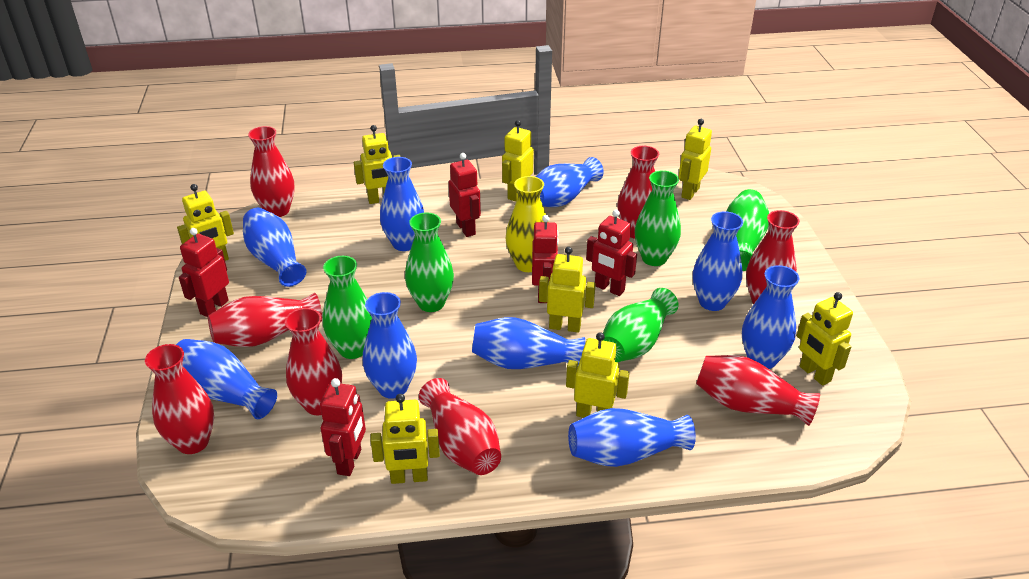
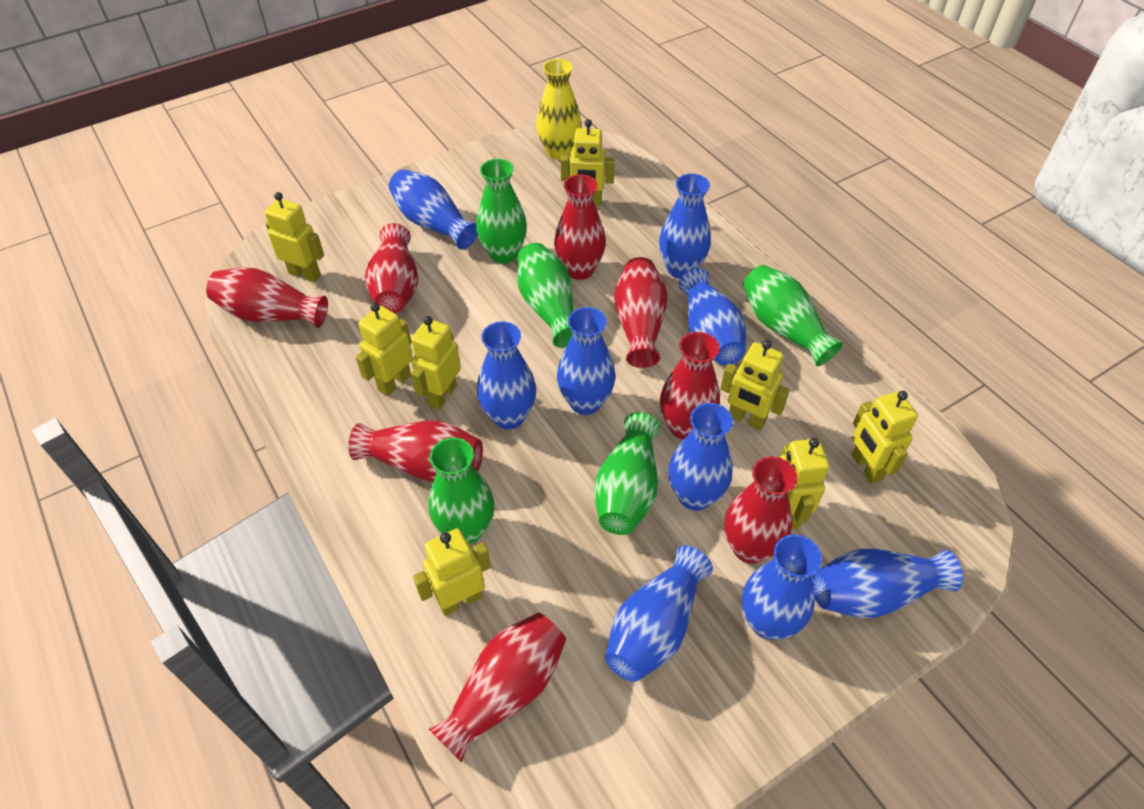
red robot: [179,228,229,317] [320,378,366,476] [449,153,481,237] [532,215,559,303] [586,209,637,296] = 5 -> none = 0

